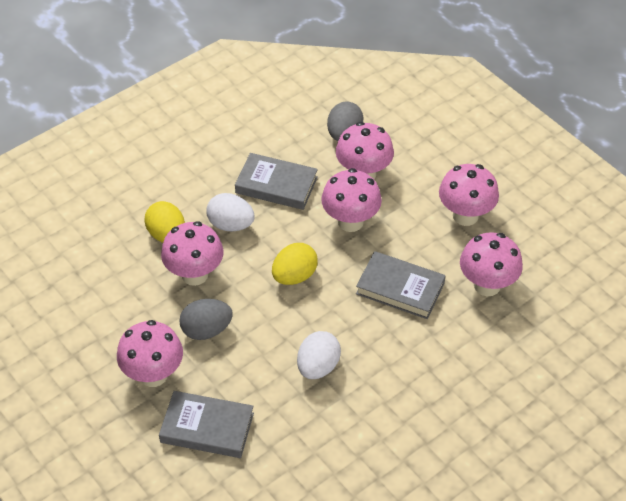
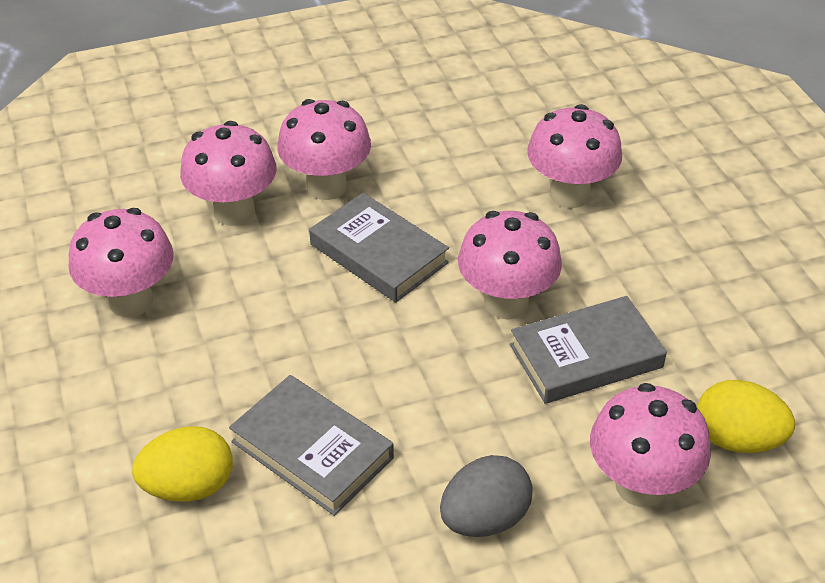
grey egg: [179,299,233,340] [327,101,363,141] = 2 -> [440,455,533,537] = 1
white egg: [206,193,255,231] [297,331,341,379] = 2 -> none = 0

